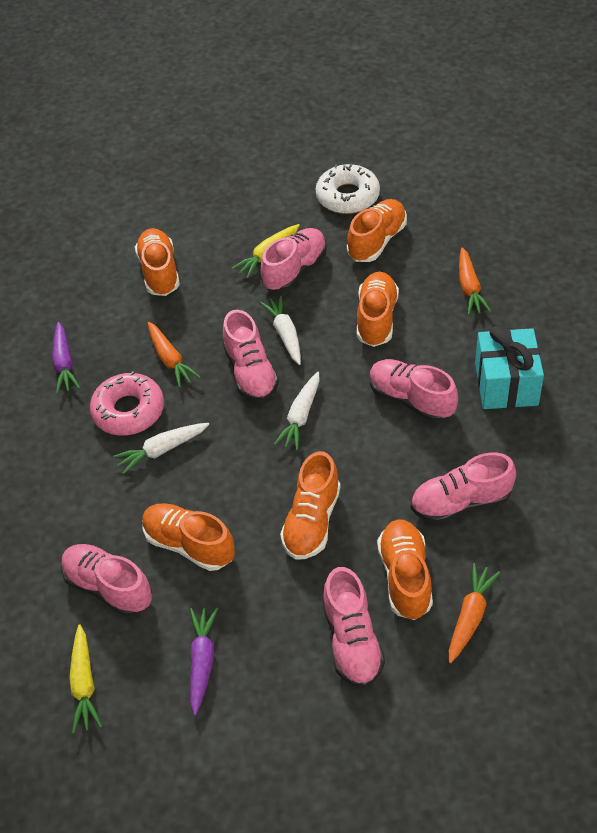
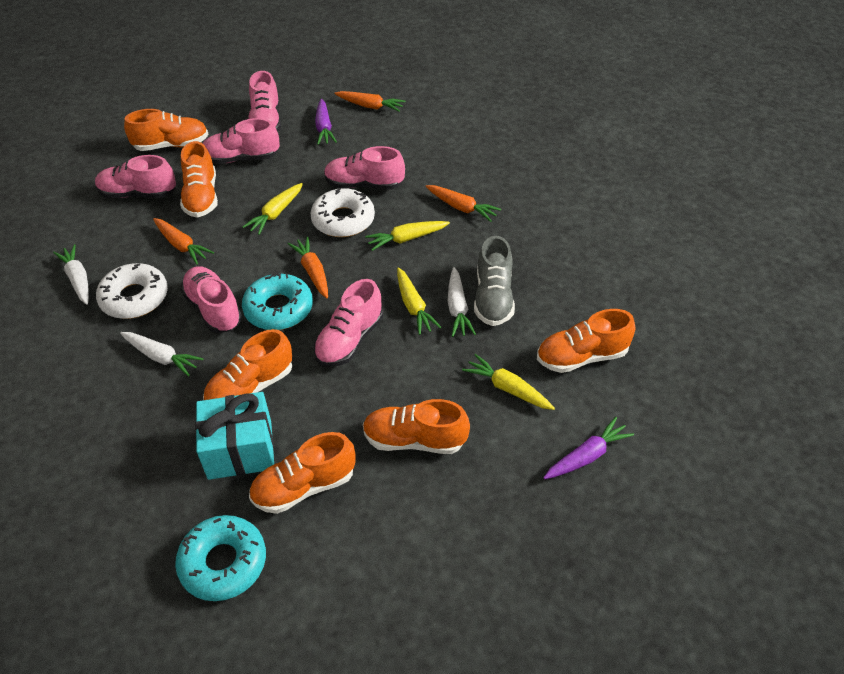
grey shoe: none = 0 -> [474,236,515,326] = 1
orange carrot: [148,322,200,388] [449,563,500,664] [459,247,491,315] = 3 -> [153,218,214,264] [287,237,328,298] [334,91,405,112] [425,185,501,222] = 4
pink donut: [90,371,164,436] = 1 -> none = 0
turquoise donut: none = 0 -> [175,515,266,601] [242,272,313,330] = 2
white donut: [316,164,380,214] = 1 -> [96,263,168,319] [311,188,375,237] = 2
yellow carrot: [69,624,102,734] [232,224,300,279] = 2 -> [243,183,303,235] [365,221,450,251] [397,268,442,335] [462,354,555,410] = 4

